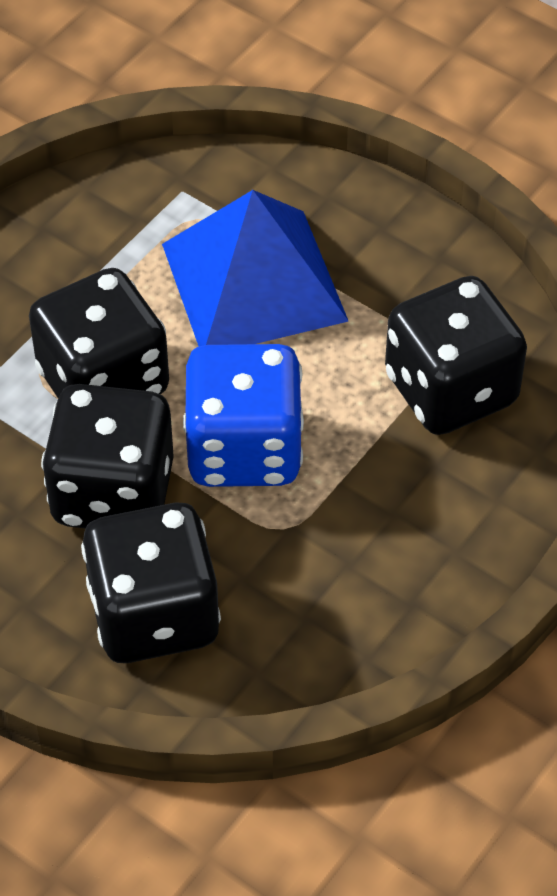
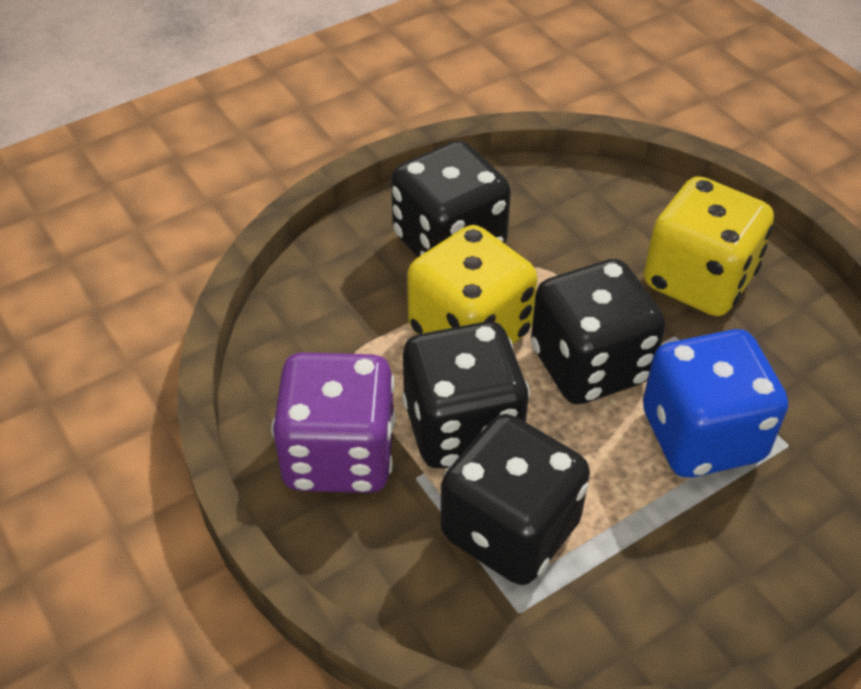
blue pyramid: [162,190,349,347] = 1 -> none = 0
purple dice: none = 0 -> [271,352,396,493] = 1
yellow dice: none = 0 -> [407,225,537,345] [644,176,774,316] = 2

